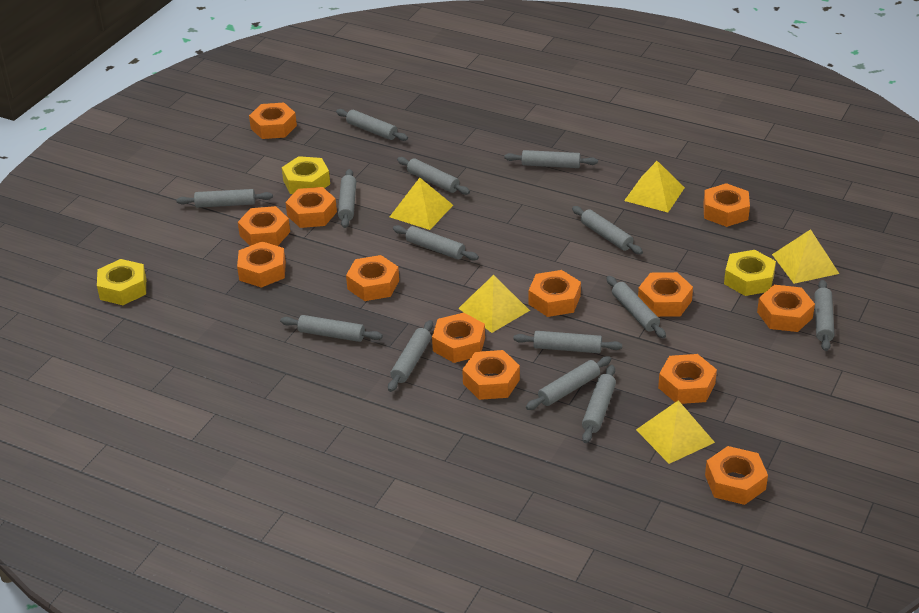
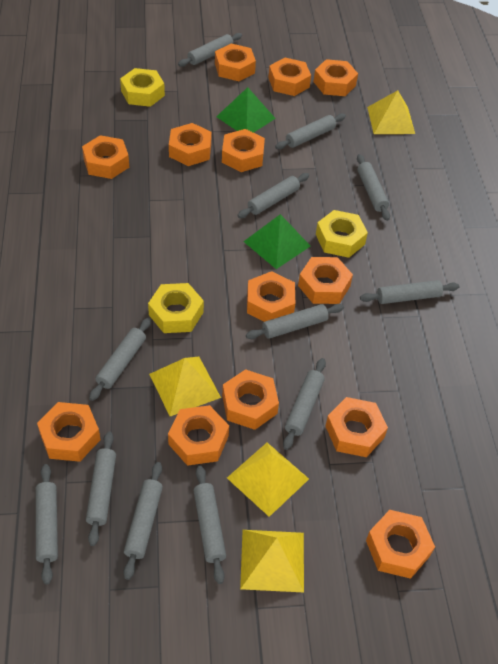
green pyramid: none = 0 -> [216,87,276,133] [243,214,310,269] = 2
grey rolling pin: [176,189,273,208] [280,315,383,342] [336,109,408,141] [338,169,356,228] [388,320,433,392] [393,225,479,261] [397,157,470,195] [504,150,598,168] [513,331,622,353] [526,356,611,410] [572,206,643,255] [582,365,616,443] [607,276,666,338] [814,280,834,351] = 14 -> [36,464,58,584] [86,431,116,546] [89,318,151,401] [124,462,163,580] [178,33,242,67] [194,465,226,584] [237,173,309,218] [246,304,344,339] [275,114,346,149] [283,358,326,450] [357,154,390,221] [360,280,459,304] = 12
yellow pyramid: [390,178,453,230] [458,275,530,333] [624,161,685,212] [636,400,715,464] [772,229,839,284] = 5 -> [149,357,221,416] [227,443,309,517] [240,530,304,593] [367,90,415,134] = 4

